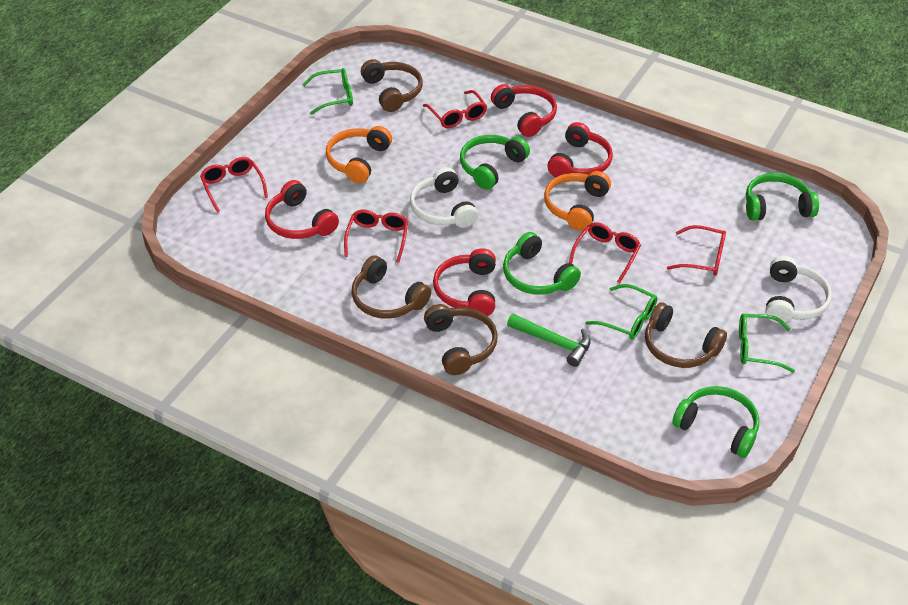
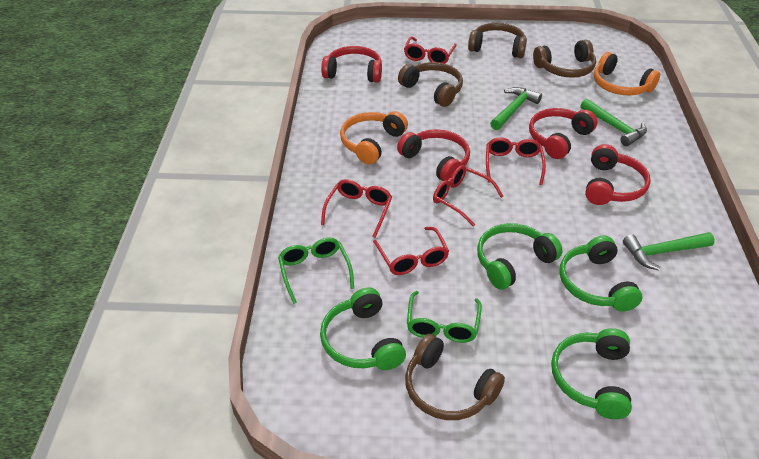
green glasses: [303,68,353,115] [585,284,657,340] [739,313,795,373] = 3 -> [278,238,354,304] [407,291,482,343] = 2
green hammer: [507,314,591,367] = 1 -> [490,87,542,130] [580,99,647,146] [623,232,715,270] = 3
white headphones: [410,167,478,228] [765,256,832,323] = 2 -> none = 0

